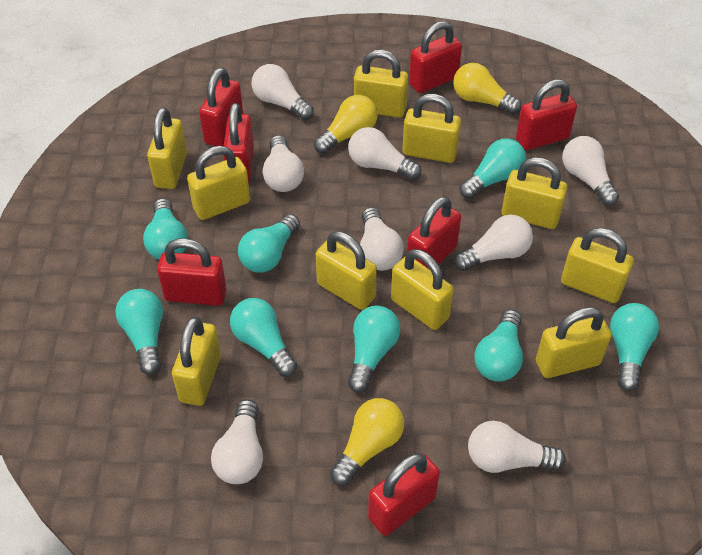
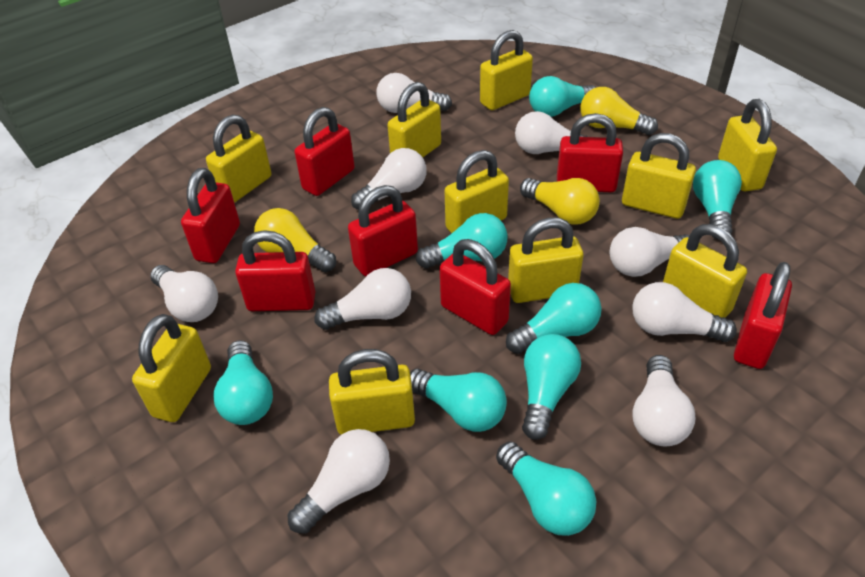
white light bulb: [211,399,263,484] [251,64,314,120] [263,135,304,192] [348,127,421,180] [360,207,404,271] [454,215,533,271] [468,421,566,473] [562,136,619,206] = 8 -> [150,265,218,322] [288,429,390,534] [315,268,411,330] [351,148,427,210] [376,73,452,113] [515,111,588,154] [610,227,689,277] [632,282,737,342] [632,355,696,446] = 9

